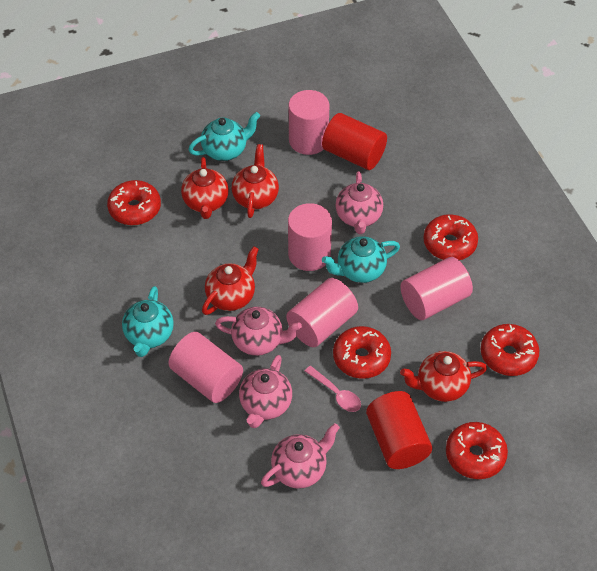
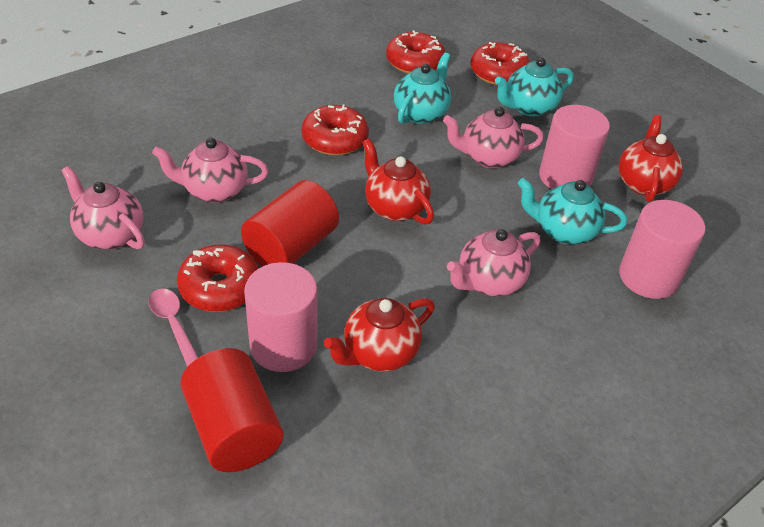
pink cylinder: [168,332,243,403] [286,278,358,347] [288,203,332,271] [289,90,329,155] [401,257,473,320] = 5 -> [244,262,317,372] [539,105,610,189] [619,200,705,299] = 3
red donut: [107,180,161,225] [333,326,391,379] [423,214,478,260] [446,422,508,479] [481,324,539,376] = 5 -> [177,245,259,312] [302,104,369,156] [386,30,445,74] [471,42,530,86] = 4
red teapot: [181,157,229,219] [202,246,259,315] [232,144,279,218] [400,351,487,402] = 4 -> [324,298,435,371] [362,138,434,224] [619,115,683,202] = 3

